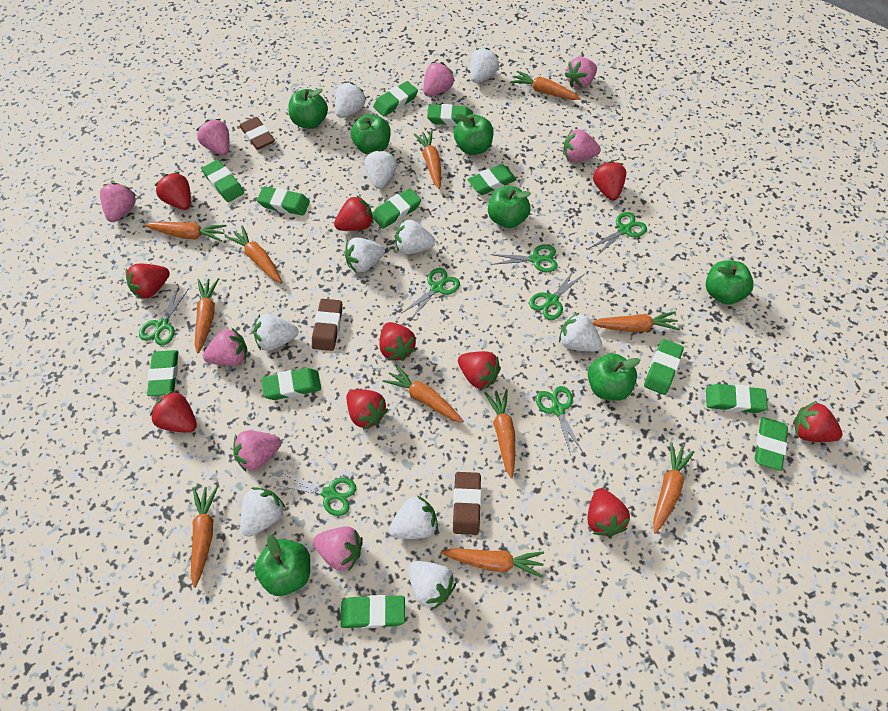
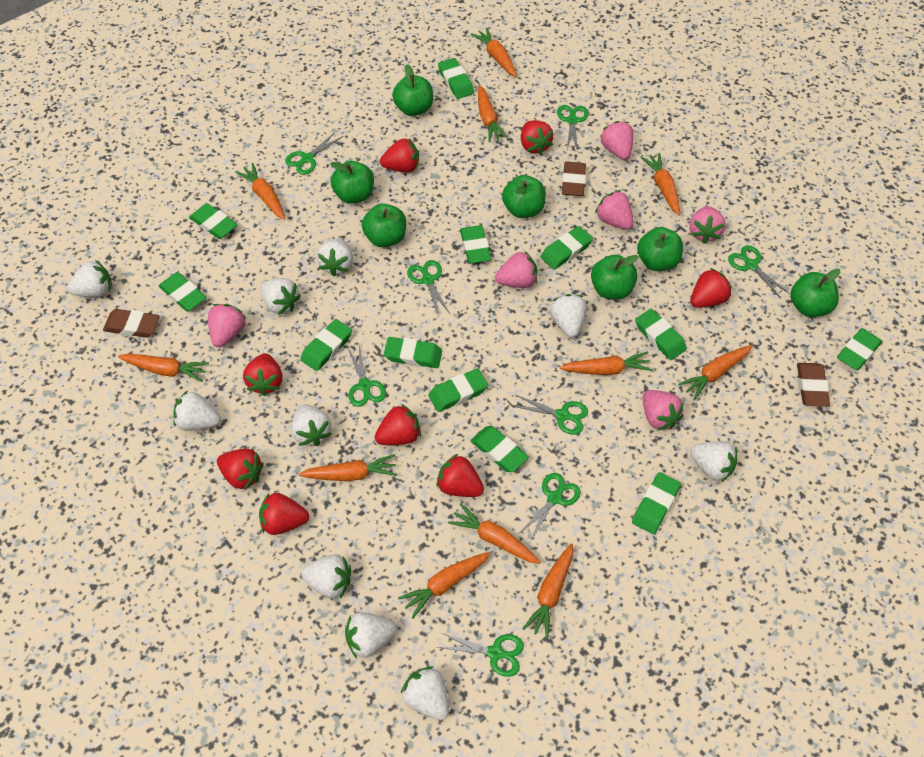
green scissors: [139,285,189,345] [277,473,356,516] [402,268,460,319] [490,244,558,272] [529,269,583,320] [536,386,583,455] [590,212,647,256] = 7 -> [285,132,343,175] [347,344,386,407] [407,260,450,317] [438,633,524,677] [513,395,588,435] [520,473,581,540] [557,105,589,152] [728,245,789,299] = 8
pink strawberry: [100,183,136,222] [196,119,230,155] [203,328,248,366] [233,431,281,472] [313,526,363,571] [423,62,455,97] [563,129,601,162] [564,57,597,89] = 8 -> [208,304,246,347] [495,251,537,288] [595,190,634,230] [600,121,634,160] [643,390,684,430] [689,206,726,243] = 6
red strawberry: [126,264,170,300] [150,391,197,433] [154,172,191,210] [334,195,374,231] [346,389,388,430] [379,322,416,361] [458,351,501,390] [587,488,630,537] [593,161,626,201] [793,402,843,442] = 10 -> [217,448,264,491] [243,353,282,396] [259,493,309,535] [375,404,421,445] [380,138,419,173] [436,454,484,497] [521,120,553,155] [690,268,732,308] = 8

